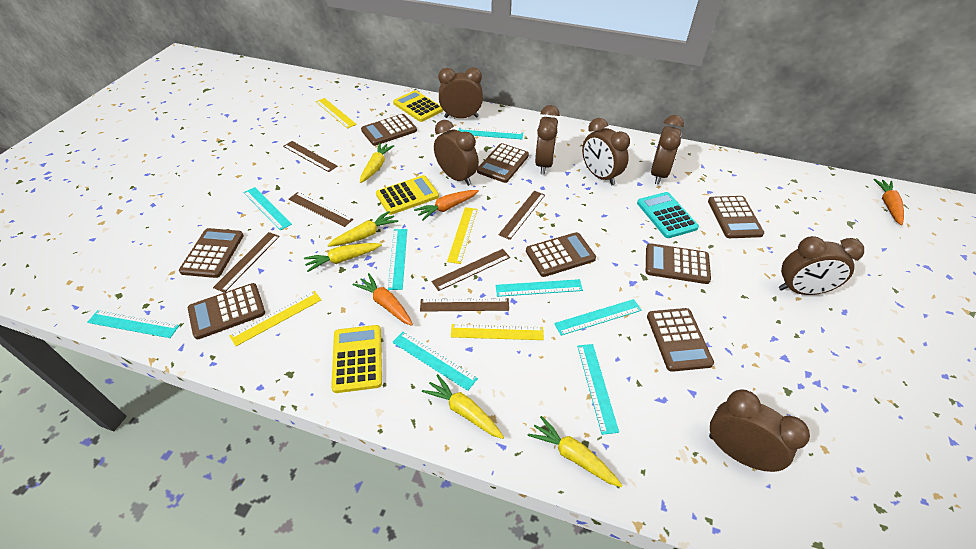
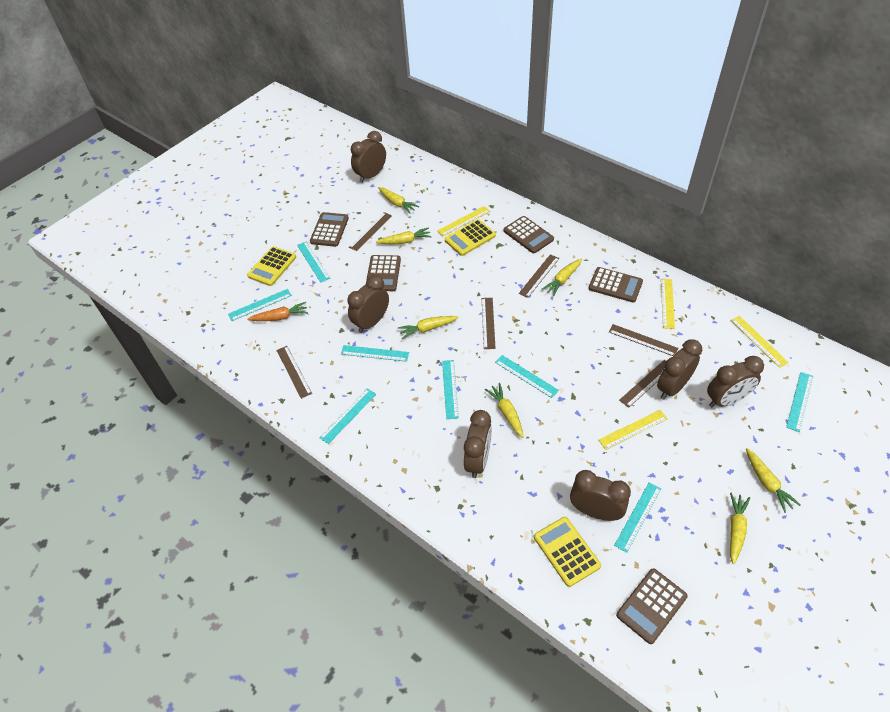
brown calculator: [179,228,244,278] [188,283,265,339] [361,114,417,146] [477,143,529,183] [526,232,596,277] [646,243,711,284] [647,308,714,372] [708,196,764,238] = 8 -> [310,212,349,247] [366,255,401,291] [504,216,554,253] [589,267,643,302] [616,569,688,644] = 5
brown clock: [434,120,479,186] [438,67,483,118] [535,105,560,174] [582,118,630,185] [651,115,684,185] [709,390,810,472] [779,236,864,295] = 7 -> [347,275,389,333] [351,131,386,183] [464,410,492,478] [570,470,631,521] [657,339,702,399] [707,356,764,407] = 6
orange carrot: [353,273,413,326] [414,190,479,220] [874,179,904,225] = 3 -> [248,302,308,321] = 1
turquoise calculator: [637,192,699,238] = 1 -> none = 0
yellow carrot: [304,243,382,272] [327,211,398,247] [360,143,394,183] [422,374,504,439] [528,416,622,487] = 5 -> [376,227,432,244] [378,187,419,214] [398,316,459,339] [485,383,523,438] [542,258,582,296] [730,493,750,564] [746,448,801,513] = 7

